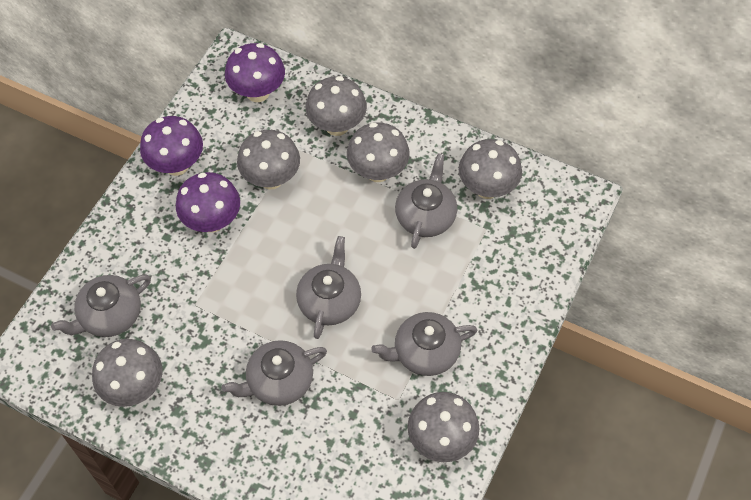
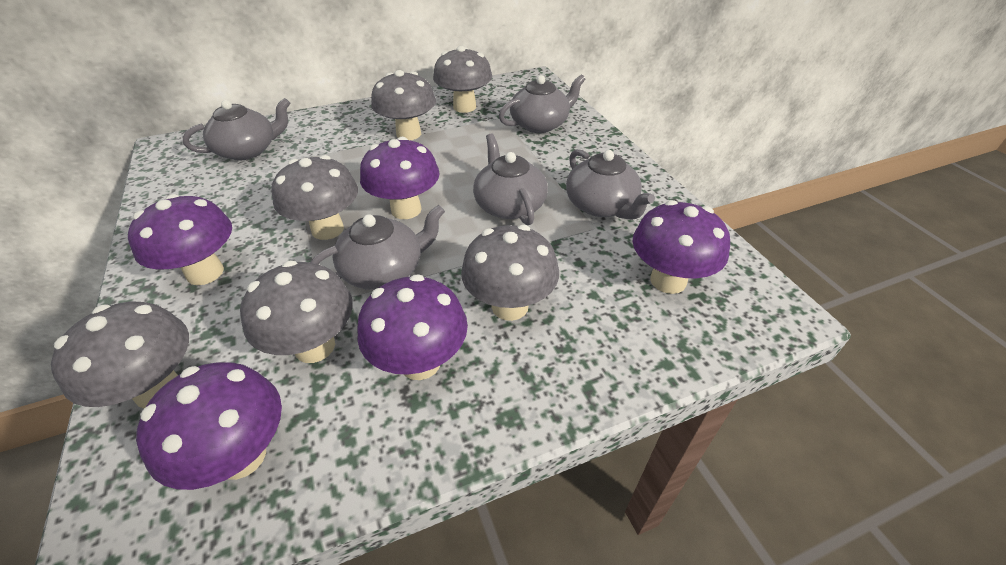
purple mushroom: [140,116,203,176] [176,172,240,233] [225,43,285,102] = 3 -> [128,194,232,285] [136,362,282,490] [357,274,468,380] [360,137,440,219] [633,200,730,294] = 5

